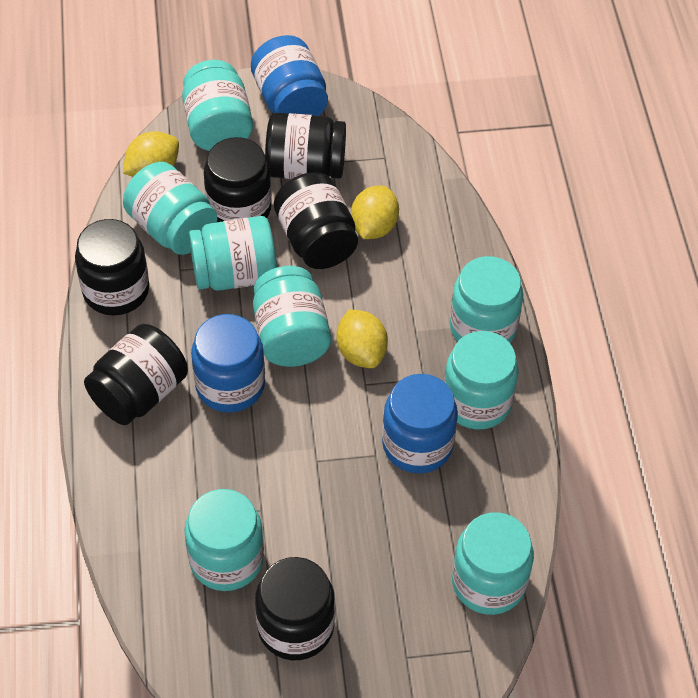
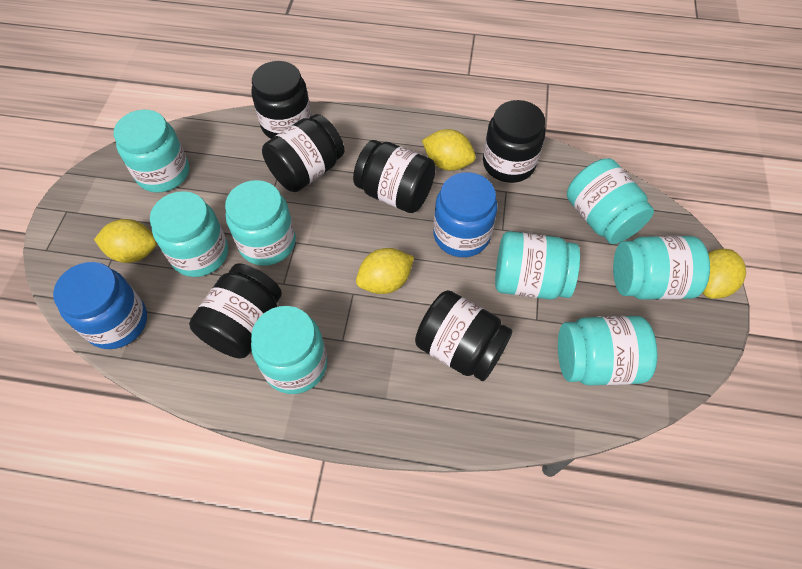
blue jar: [191,314,265,413] [251,35,328,116] [382,374,458,473] = 3 -> [53,262,147,349] [433,172,497,257] = 2
yellow lemon: [123,131,179,177] [336,309,388,368] [351,186,399,239] = 3 -> [94,219,157,263] [356,248,414,294] [422,129,476,171] [702,249,746,299] = 4

